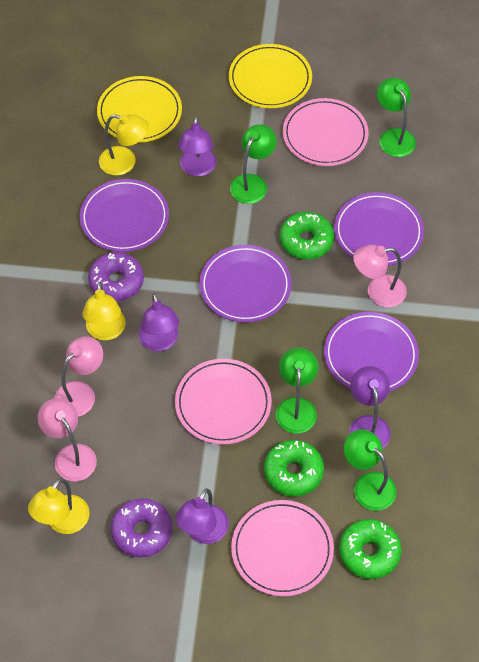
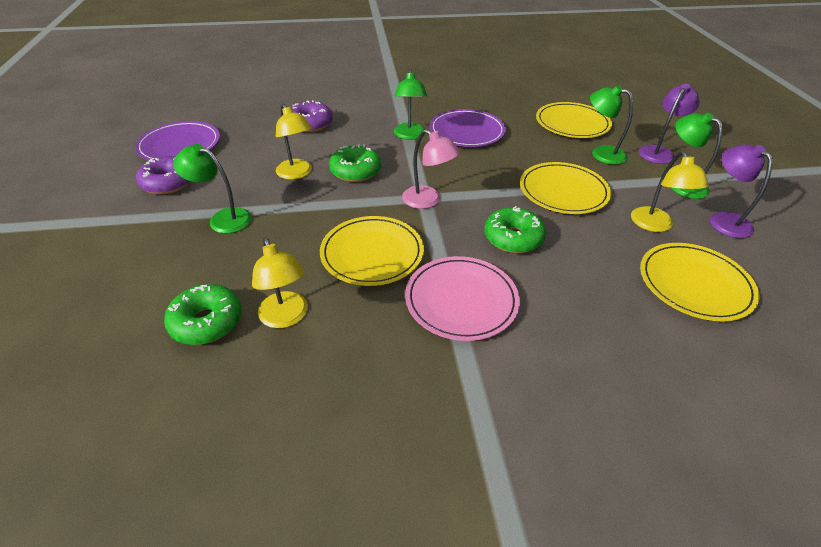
pink lamp: [38,398,97,481] [54,336,103,417] [353,245,407,307] = 3 -> [402,129,460,209] = 1
pink plate: [175,359,272,445] [231,500,334,596] [283,98,369,166] = 3 -> [405,256,520,341] = 1
purple lamp: [138,293,179,351] [175,488,229,544] [178,116,217,176] [349,366,391,449] = 4 -> [639,84,700,164] [710,144,773,238] = 2
purple plate: [80,179,169,252] [200,245,291,323] [324,312,419,392] [334,192,424,266] = 4 -> [135,121,220,161] [430,109,506,147] = 2
yellow plate: [97,76,182,143] [229,44,312,108] = 2 -> [320,216,424,286] [520,162,611,214] [536,102,612,138] [640,243,760,321] = 4

